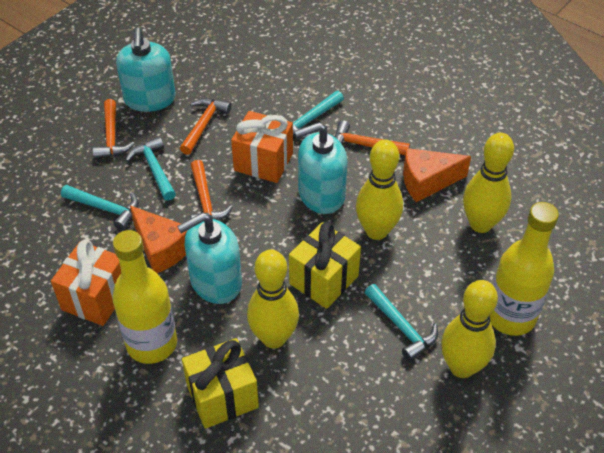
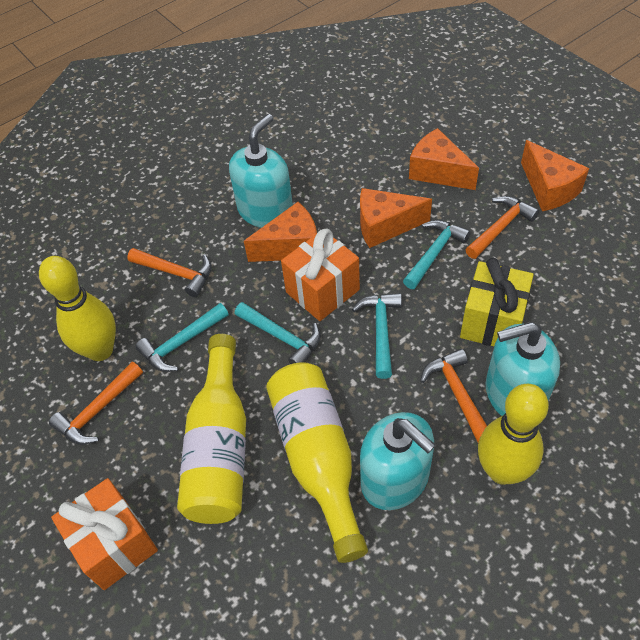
orange cheese: [130,205,187,273] [403,148,471,202] = 2 -> [244,202,317,262] [360,188,432,248] [409,128,479,190] [521,140,589,211] = 4
yellow bowling pin: [247,249,299,349] [356,140,403,240] [441,280,498,378] [463,133,514,233] = 4 -> [39,256,116,361] [478,384,549,485] = 2
yellow gift: [182,338,259,429] [289,222,361,309] = 2 -> [460,258,534,346] = 1

